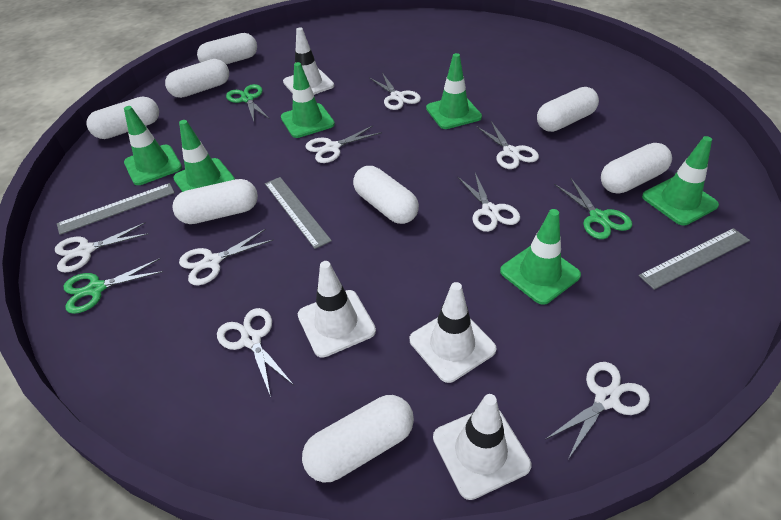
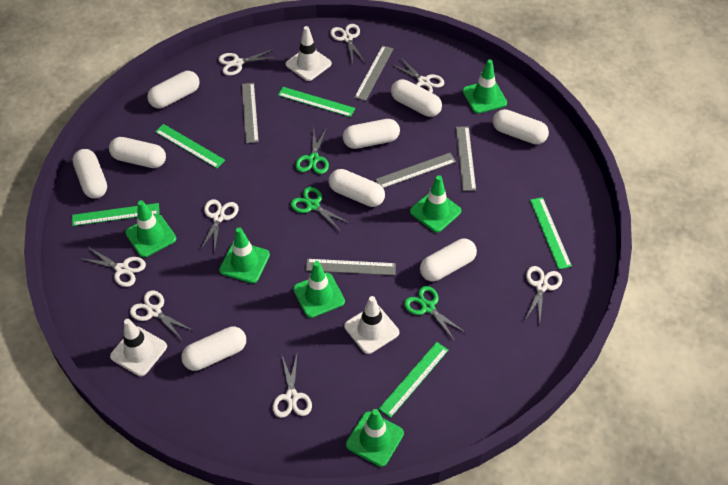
green ruler: none = 0 -> [72,203,160,226] [155,124,225,168] [278,87,355,117] [379,342,448,418] [530,197,572,269] = 5
grey ruler: [57,183,175,235] [265,177,332,249] [638,228,750,290] = 3 -> [242,83,259,143] [306,259,396,275] [354,45,393,101] [376,153,456,188] [456,126,476,191] = 5
white capsule: [87,97,159,139] [165,59,229,98] [172,179,258,224] [197,33,257,64] [302,395,414,483] [353,166,419,224] [537,87,599,132] [601,143,672,194] = 8 -> [72,149,107,199] [109,137,166,168] [147,71,200,108] [181,326,246,371] [329,169,385,207] [343,119,400,149] [391,79,442,117] [420,239,477,282] [493,109,549,144] = 9
white traffic cone: [283,27,334,95] [298,261,376,358] [410,282,496,383] [433,394,531,500] = 4 -> [110,319,167,376] [286,26,332,81] [344,296,399,354] = 3

